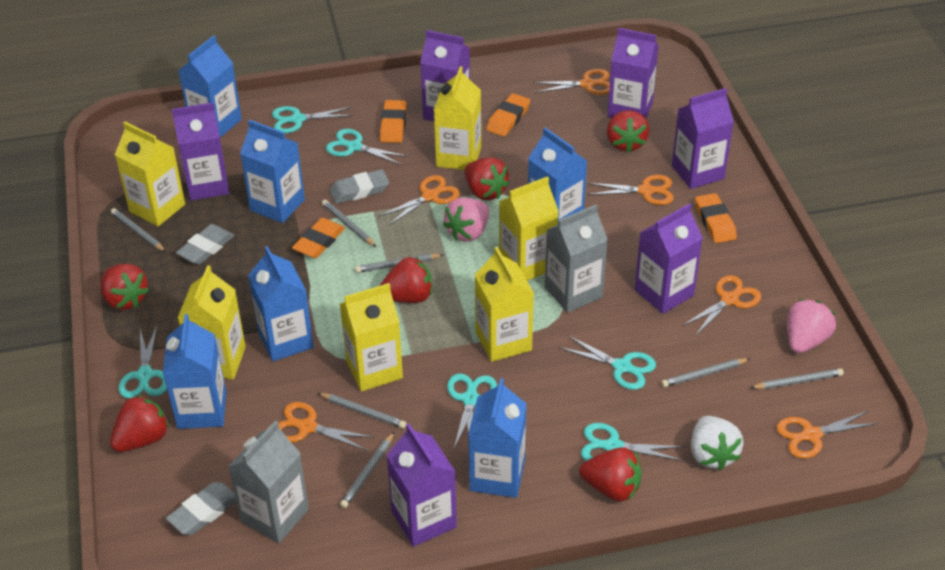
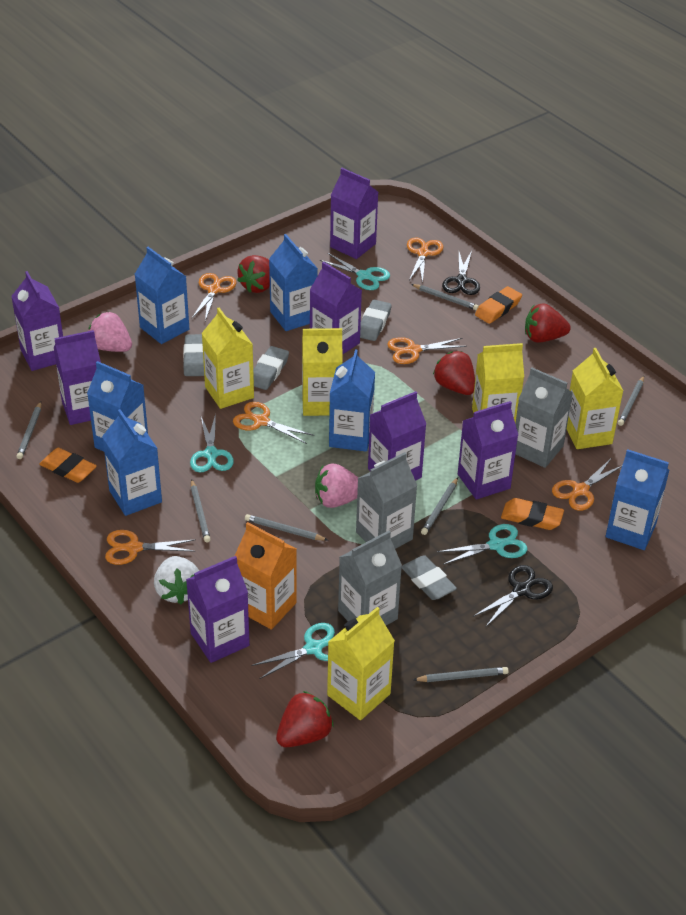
black scissors: none = 0 -> [442,251,480,295] [473,565,553,626] = 2
grey carton: [228,420,309,543] [545,204,608,313] = 2 -> [338,531,402,625] [356,452,417,549] [515,367,573,468] = 3
grey eraser: [166,482,236,535] [176,224,234,265] [329,169,389,204] = 3 -> [183,334,204,376] [253,346,289,390] [360,300,392,341] [401,556,457,600] = 4
orange carton: none = 0 -> [235,522,297,630] = 1
orange eraser: [292,218,345,258] [380,100,407,143] [486,93,530,137] [695,193,737,243] = 4 -> [39,448,97,483] [475,286,522,324] [501,498,564,530] = 3
purple carton: [172,102,230,201] [386,424,457,547] [420,30,470,121] [607,28,659,118] [634,203,703,314] [672,88,734,189] = 6 -> [11,271,63,371] [54,330,101,425] [186,556,250,663] [310,262,362,355] [330,168,378,259] [368,391,426,481] [458,401,518,500] = 7
red strawberry: [101,264,149,310] [110,395,169,452] [380,257,432,303] [464,157,510,200] [579,447,642,502] [607,110,649,153] = 6 -> [237,255,270,293] [276,691,334,747] [433,351,475,395] [525,303,571,343] = 4
turquoise scissors: [119,326,167,399] [272,106,353,133] [326,129,408,165] [447,373,497,449] [560,335,656,390] [581,423,684,461] = 6 -> [190,414,234,473] [251,623,335,679] [320,253,390,290] [437,524,527,565] = 4
yellow carton: [115,122,185,226] [178,265,246,379] [340,283,403,391] [434,66,481,170] [475,247,534,362] [499,176,559,281] = 6 -> [202,308,254,409] [302,328,343,416] [327,607,395,720] [472,343,524,423] [567,348,623,449] = 5

